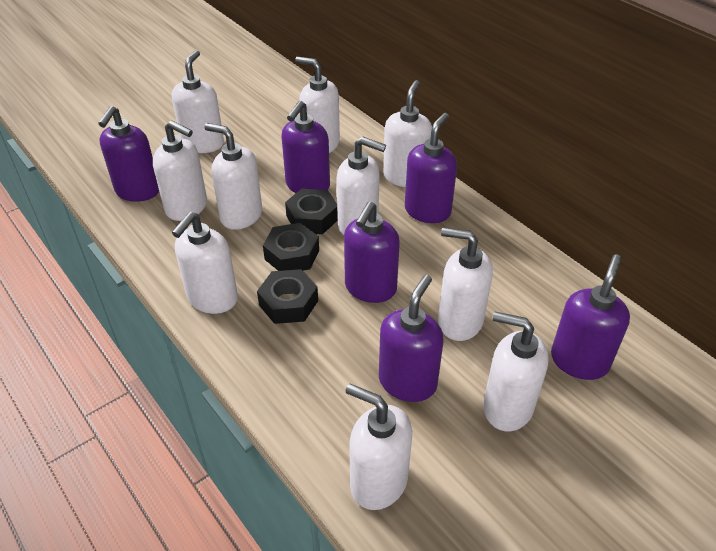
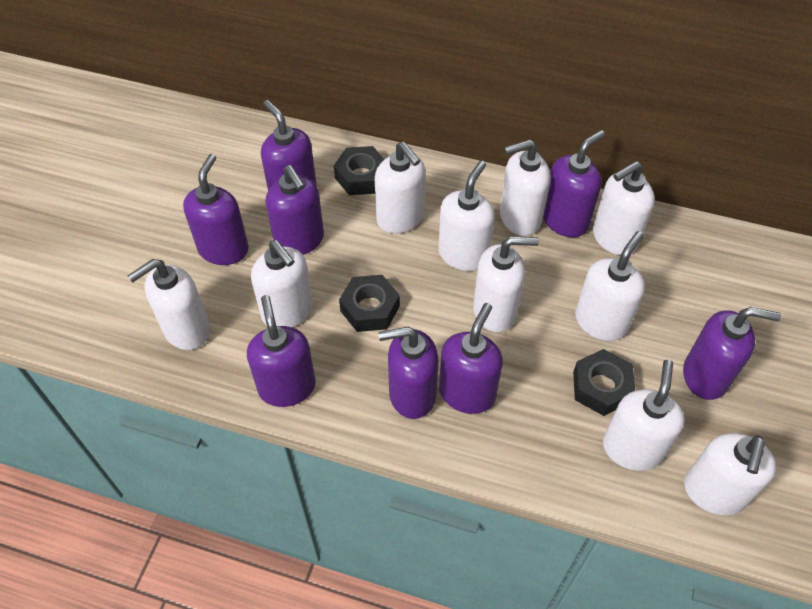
purple soap dispenser: [98,106,159,202] [281,101,330,193] [344,202,400,303] [379,275,444,402] [405,113,457,223] [551,255,630,380] = 6 -> [183,154,249,265] [247,295,316,407] [261,100,317,191] [266,165,324,255] [378,327,438,419] [439,303,503,414] [543,130,605,237] [683,307,781,400] = 8

